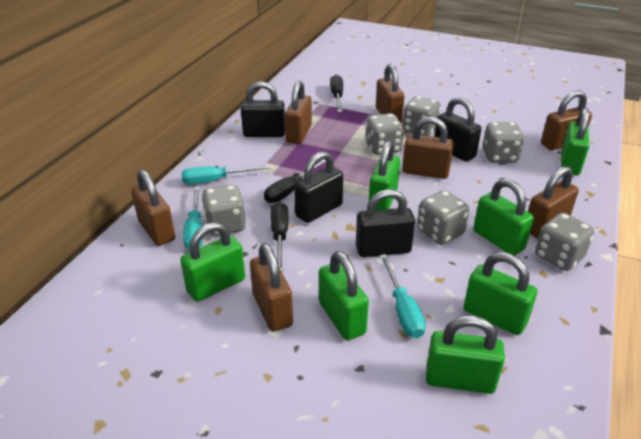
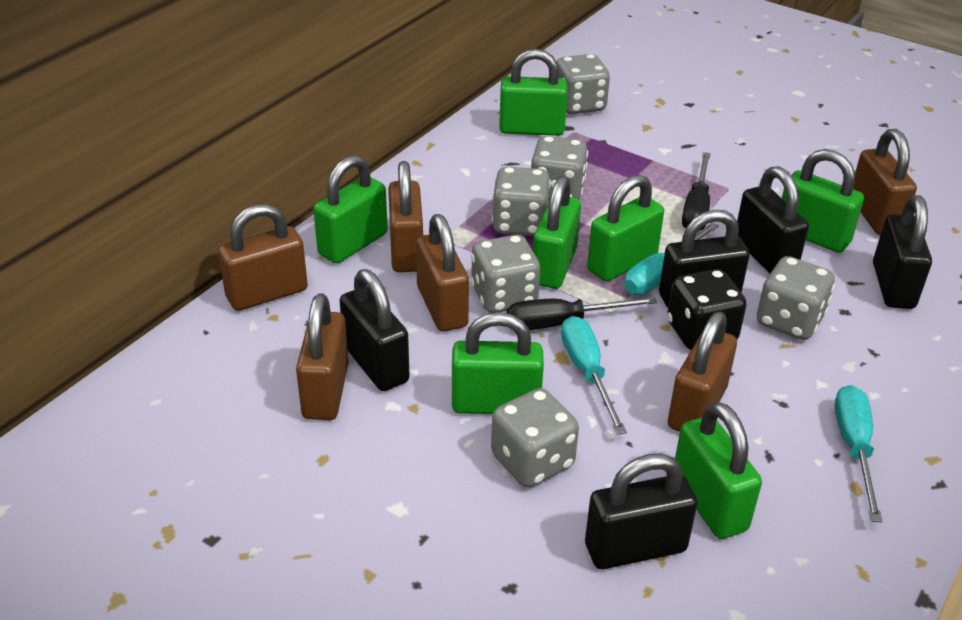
black dice: none = 0 -> [667,269,747,350] = 1
black padlock: [241,81,285,137] [294,151,343,223] [356,189,415,257] [434,97,482,162] = 4 -> [340,269,410,391] [585,454,697,569] [659,210,750,308] [737,166,809,273] [873,195,932,309] = 5
black screwdriver: [264,159,326,203] [271,202,289,272] [330,75,343,112] = 3 -> [507,297,657,330] [682,152,711,231] = 2
brown padlock: [131,170,175,246] [250,243,293,332] [285,81,312,144] [376,64,405,122] [402,117,454,179] [528,166,579,238] [541,90,592,150] = 7 -> [218,204,308,311] [296,293,349,420] [388,161,423,272] [416,214,469,331] [668,311,737,432] [853,129,917,235] = 6

